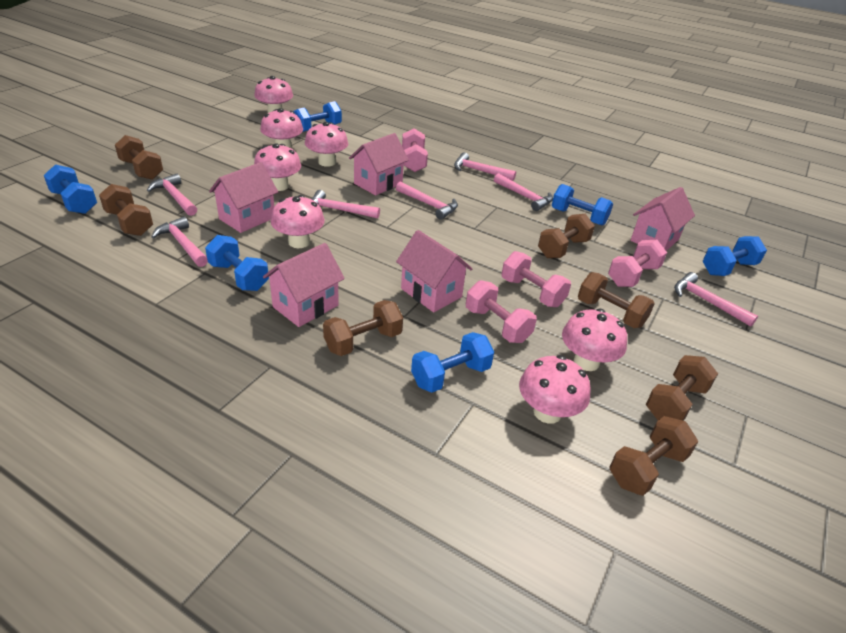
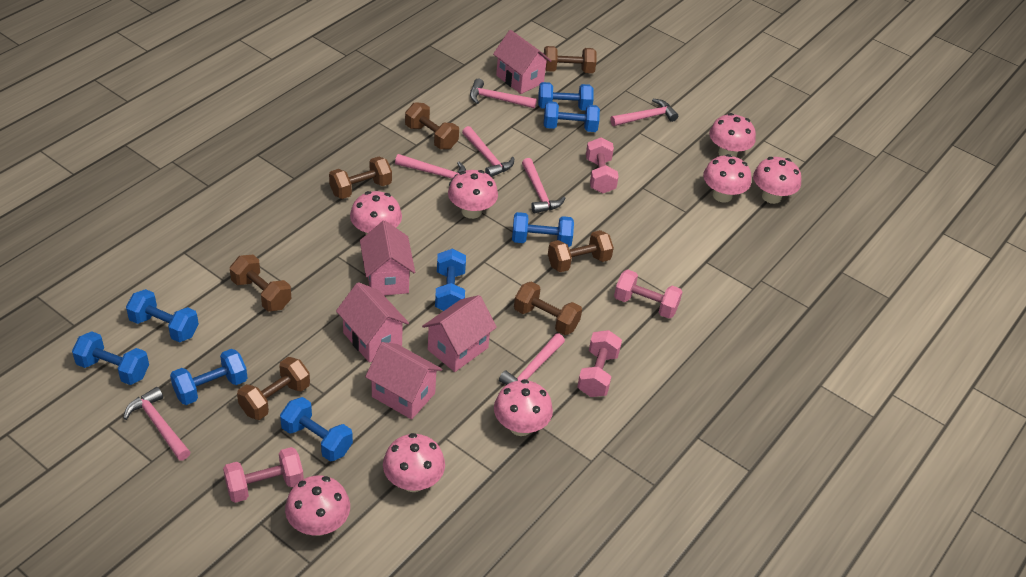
blue dumbbell: [44,164,97,214] [205,235,269,291] [293,101,342,132] [411,332,494,393] [552,184,613,225] [703,236,767,276] = 6 -> [72,331,149,385] [126,289,199,343] [170,349,248,405] [280,397,353,461] [435,249,466,311] [512,212,574,247] [538,82,594,111] [544,101,600,132] = 8
pink mushroom: [254,76,293,113] [254,143,301,191] [260,108,303,149] [271,195,325,248] [305,122,348,167] [519,355,591,424] [562,309,627,371] = 7 -> [285,476,350,536] [350,191,402,235] [383,433,445,492] [448,170,498,219] [494,379,553,436] [703,154,751,203] [709,113,756,157] [753,157,801,204] = 8

